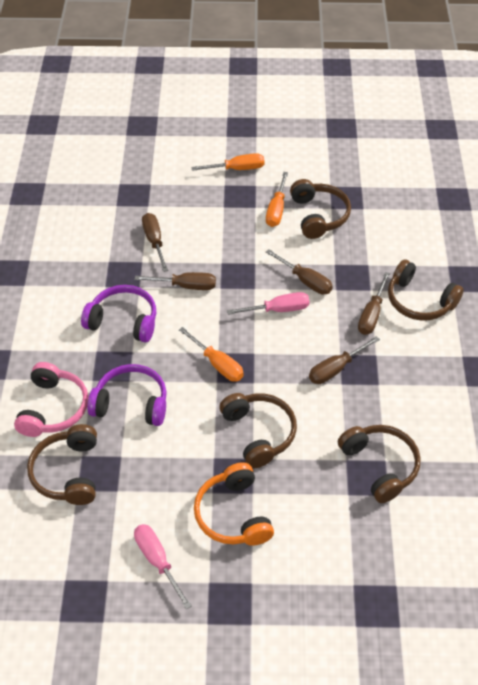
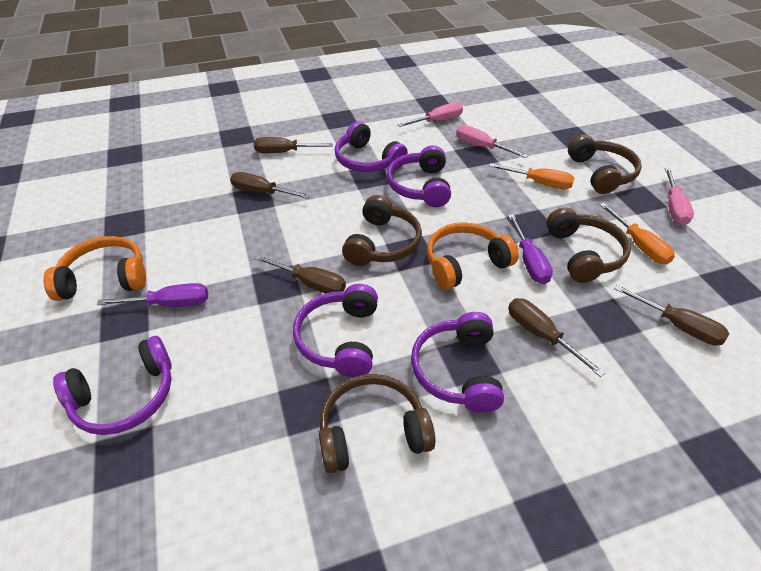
brown headphones: [27,424,97,505] [219,393,297,468] [290,179,351,239] [338,425,421,503] [388,260,464,321] = 5 -> [319,374,436,473] [342,195,422,266] [546,208,631,283] [568,135,642,194] = 4
orange headphones: [194,462,274,546] = 1 -> [43,236,146,301] [427,222,519,290] = 2
orange screwdriver: [179,327,244,382] [191,153,265,171] [266,172,288,227] = 3 -> [489,163,574,189] [599,203,675,264] = 2
pink headphones: [14,362,88,437] = 1 -> none = 0
pink screwdriver: [134,524,192,609] [227,292,310,315] = 2 -> [397,102,463,127] [456,125,528,158] [665,168,694,225] = 3
purple headphones: [81,285,156,342] [87,364,167,426] = 2 -> [53,336,172,435] [293,284,378,377] [335,121,408,172] [386,145,451,207] [411,312,504,413] = 5
purple screwdriver: none = 0 -> [97,283,208,307] [508,214,553,284] = 2

